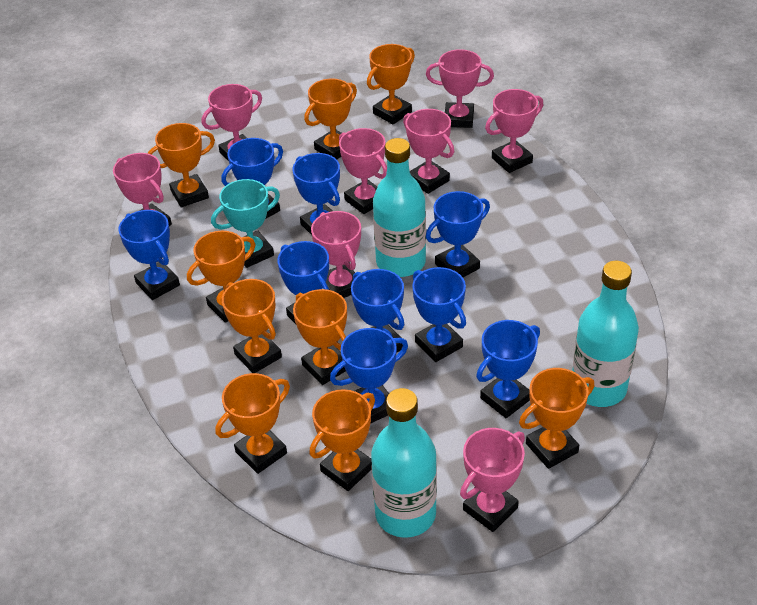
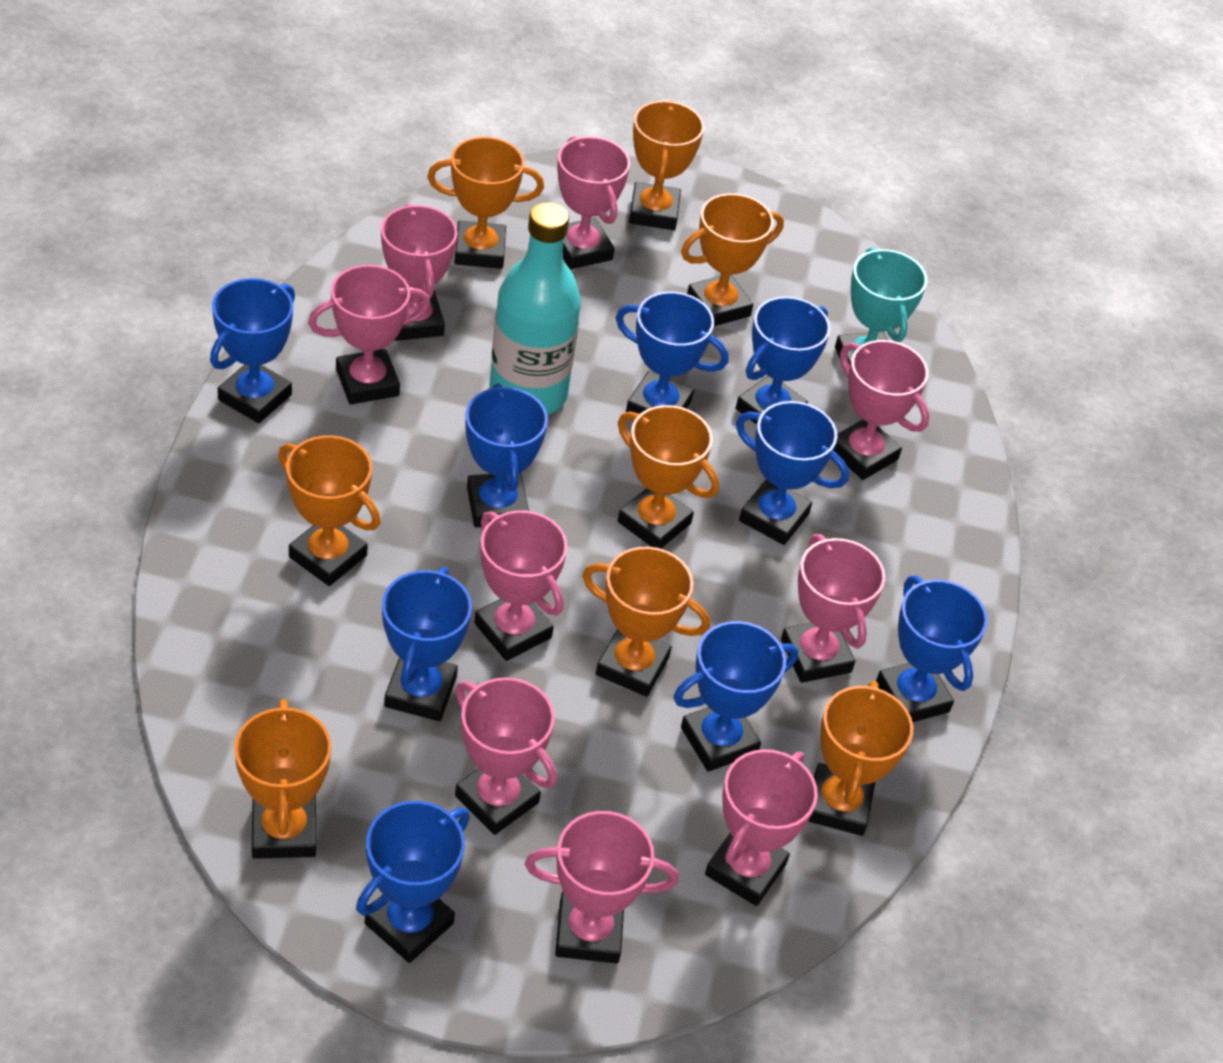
orange trophy: [148,123,215,207] [187,231,256,323] [215,373,290,474] [222,279,282,373] [293,289,347,385] [304,79,357,159] [310,389,375,491] [367,44,415,124] [519,368,595,469] = 9 -> [234,699,331,859] [278,435,381,586] [427,137,544,269] [582,547,710,697] [618,405,719,549] [629,100,704,230] [681,193,784,326] [808,681,913,836] = 8
pink trophy: [113,153,172,226] [202,84,262,161] [311,211,361,298] [339,128,387,214] [403,109,454,194] [426,49,494,128] [460,428,525,532] [485,89,543,173] = 8 -> [308,265,430,405] [381,203,458,341] [455,677,557,835] [474,510,568,661] [525,811,679,963] [557,136,630,269] [705,749,818,906] [781,534,885,683] [833,340,930,480] = 9
turquoise bottle: [371,388,437,538] [373,138,426,277] [572,261,639,407] = 3 -> [489,202,581,415] = 1

